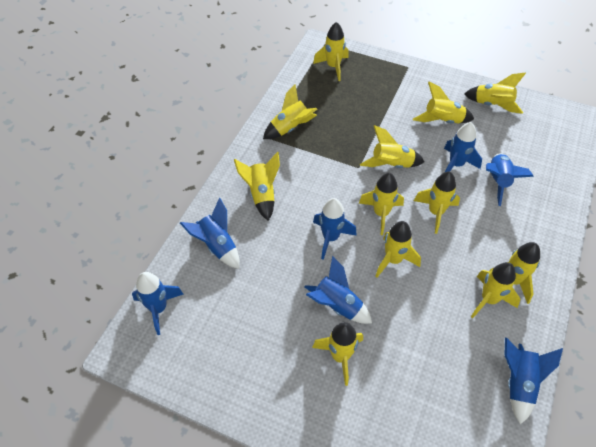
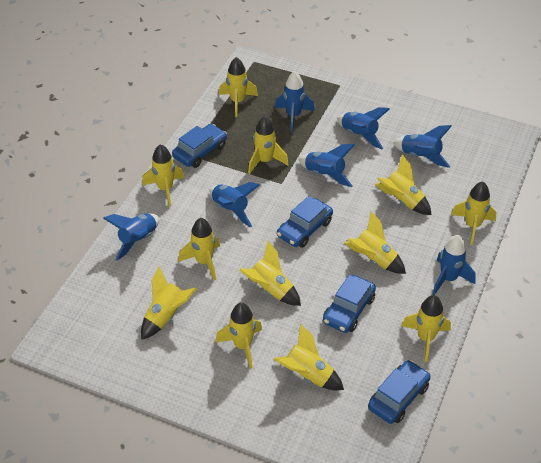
blue car: none = 0 -> [172,124,227,168] [277,196,333,248] [323,275,376,333] [368,360,431,424] = 4

